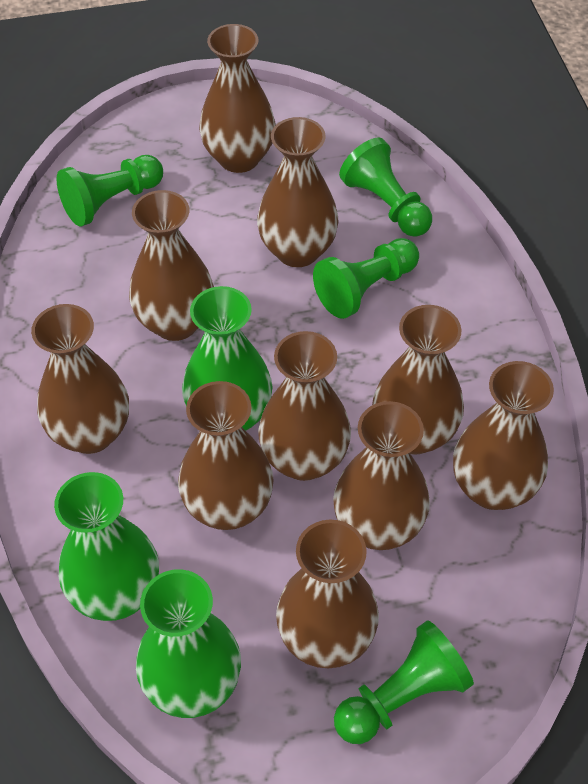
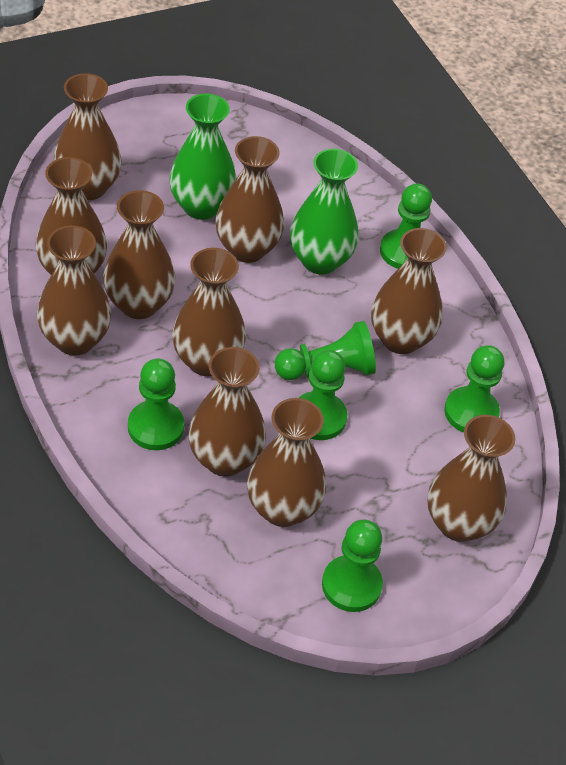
green pawn: [56,155,163,227] [313,238,419,319] [334,620,474,744] [339,137,432,237] = 4 -> [128,358,184,450] [275,321,376,380] [299,350,347,440] [322,519,383,612] [380,183,432,269] [444,345,504,432] = 6
green vase: [54,472,159,621] [136,569,241,718] [182,286,273,431] = 3 -> [169,94,236,220] [290,149,359,275] = 2

